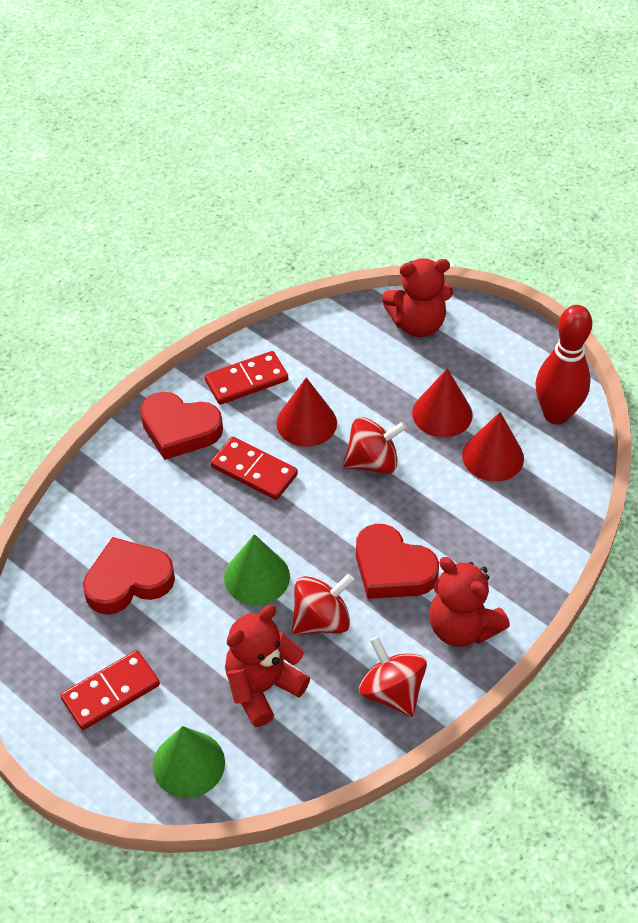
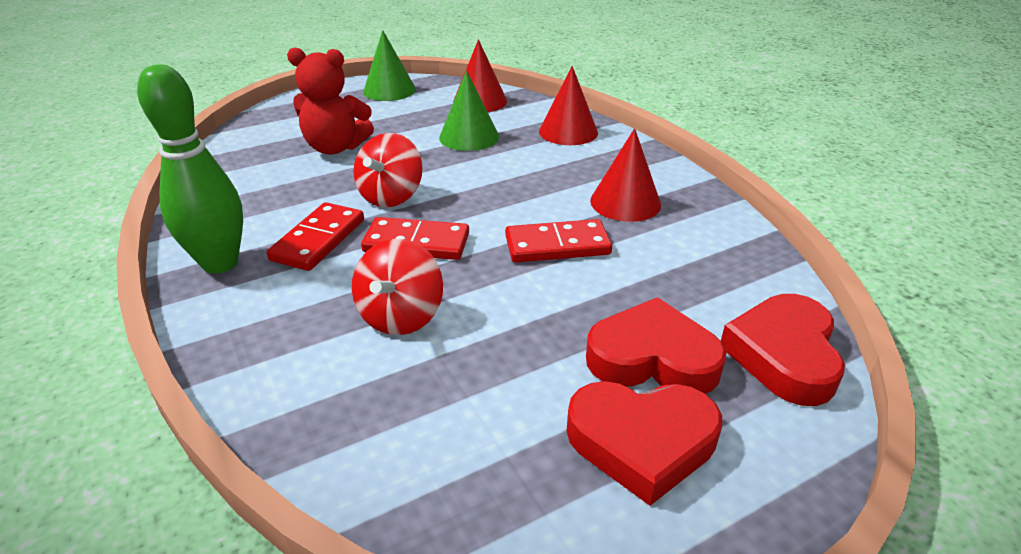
green bowling pin: none = 0 -> [137,64,243,274] = 1
red bowling pin: [536,305,592,424] = 1 -> none = 0
red spinning top: [292,574,354,635] [343,417,407,474] [359,636,427,717] = 3 -> [352,239,443,335] [353,133,423,207] = 2
red teddy bear: [225,605,310,727] [382,258,453,337] [429,557,510,647] = 3 -> [287,48,374,155] = 1

